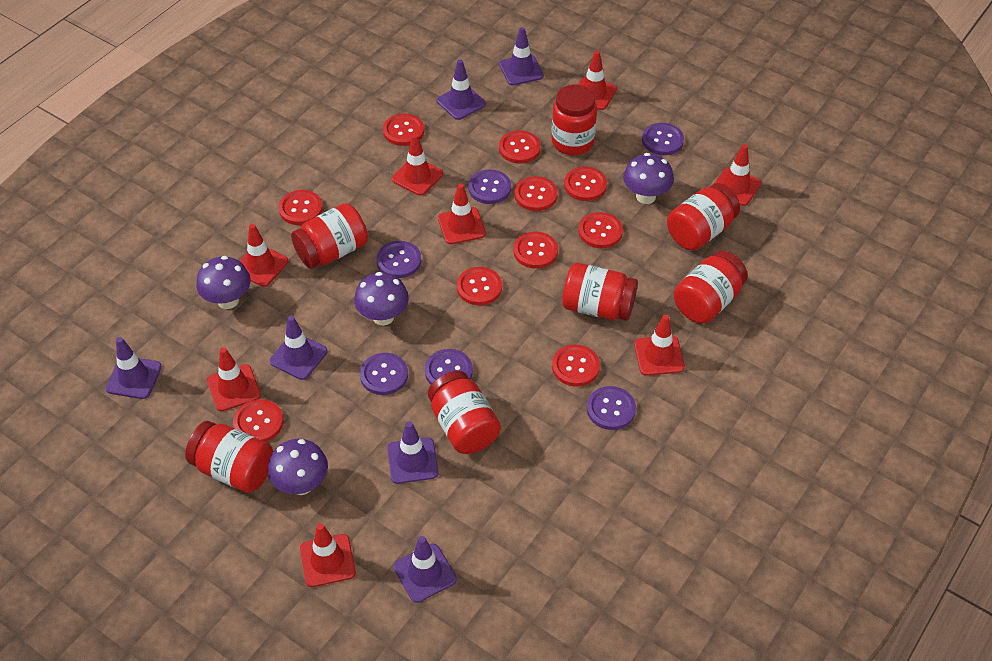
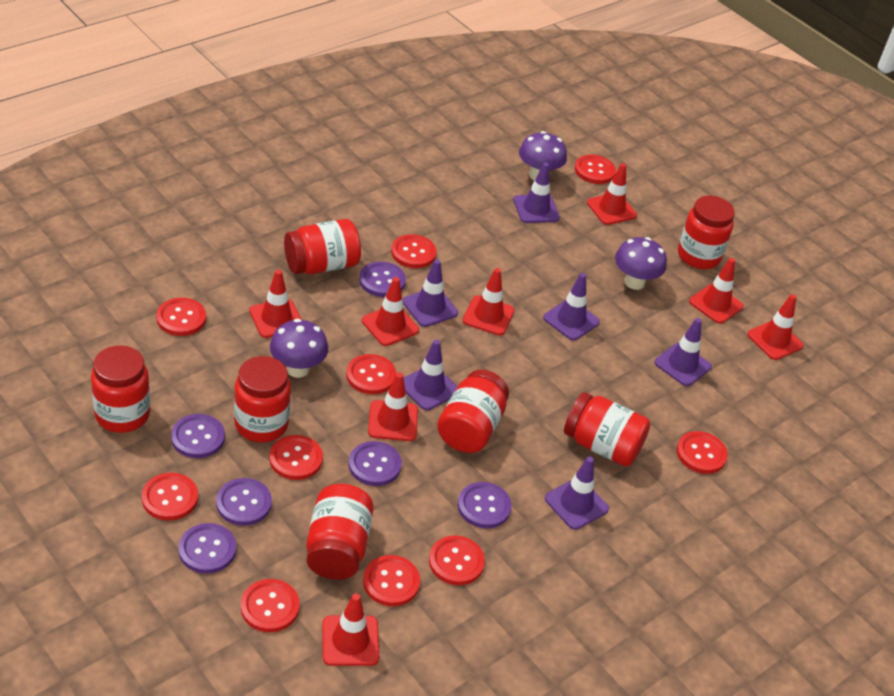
purple mushroom: [196,256,251,309] [268,439,328,495] [354,272,409,326] [623,153,674,204] = 4 -> [270,319,328,378] [519,131,567,181] [615,237,667,290] = 3

